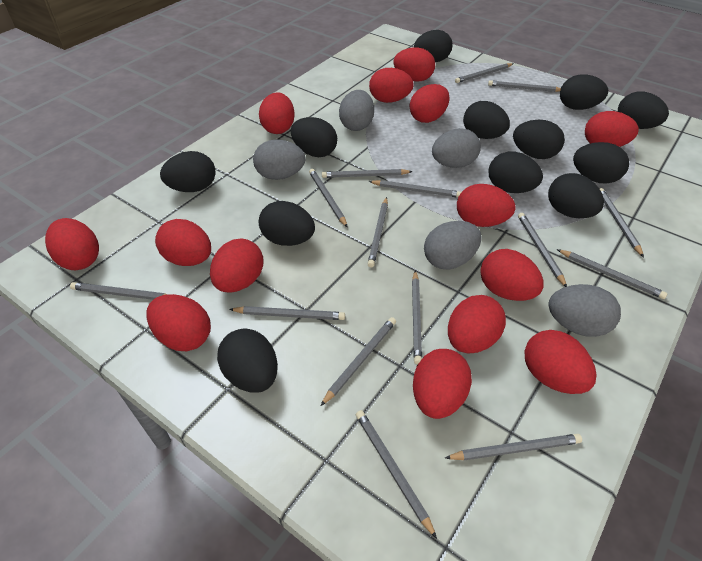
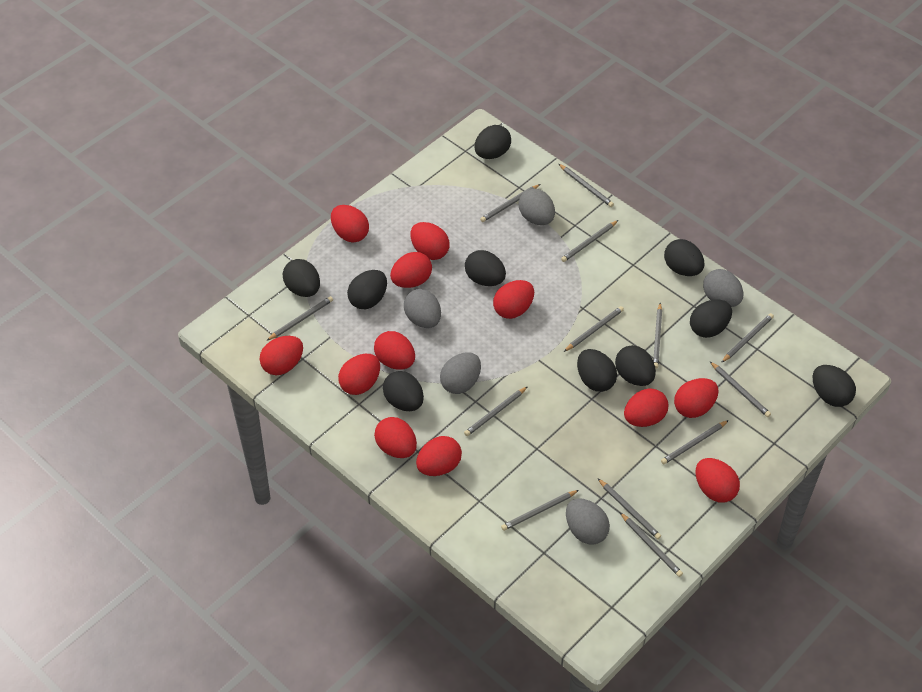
black egg: [160,151,216,192] [217,328,278,393] [259,201,315,246] [291,117,337,157] [414,30,452,62] [463,101,510,139] [488,152,543,193] [513,120,565,159] [548,173,604,218] [560,74,608,110] [573,142,629,184] [618,92,669,129] = 12 -> [283,259,320,297] [347,270,387,309] [383,371,424,411] [465,250,506,286] [475,125,511,159] [577,349,617,392] [615,345,656,386] [664,239,704,276] [690,300,732,338] [813,365,856,407] = 10
grey pencil: [70,282,168,300] [229,306,345,320] [309,169,348,228] [321,317,396,406] [322,169,413,178] [356,410,437,539] [368,180,461,197] [368,197,388,267] [412,271,422,365] [445,434,582,461] [455,63,513,83] [488,80,561,92] [518,213,567,287] [557,249,668,299] [599,188,644,257] = 15 -> [266,296,333,341] [464,386,528,436] [480,184,540,222] [501,490,579,531] [559,164,614,207] [561,220,618,262] [564,306,624,352] [597,478,661,539] [620,512,683,577] [653,303,662,369] [661,420,729,464] [710,362,771,417] [721,313,774,363] = 13
red egg: [45,218,99,270] [147,294,211,351] [155,219,211,266] [210,238,264,293] [259,92,295,134] [369,68,414,103] [394,48,435,82] [410,84,450,123] [413,349,472,419] [448,295,506,353] [457,184,516,227] [480,249,543,301] [525,330,597,394] [585,111,639,147] = 14 -> [260,336,303,375] [331,205,369,242] [338,354,380,395] [374,331,415,370] [374,417,417,458] [390,252,432,288] [410,222,450,260] [416,436,462,476] [493,280,534,319] [624,388,669,427] [674,378,719,418] [696,458,740,503] = 12

